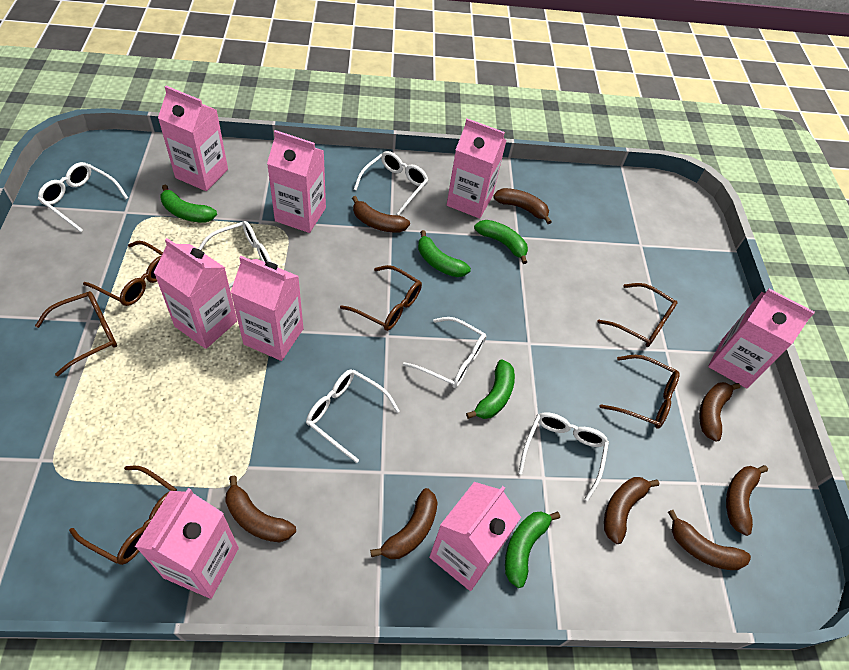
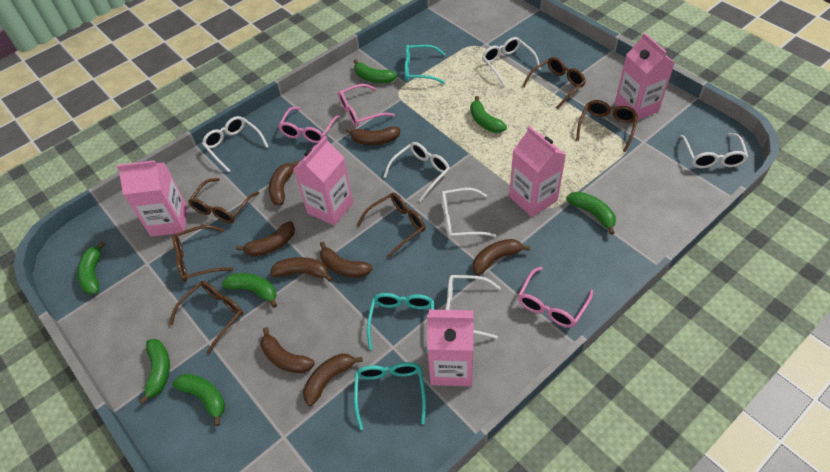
green banana: [161,185,217,223] [418,230,471,277] [466,359,515,419] [474,220,528,264] [505,511,560,588] = 5 -> [77,241,105,295] [139,339,170,404] [173,374,225,426] [222,273,277,308] [354,60,397,83] [470,96,507,133] [566,192,616,235] = 7
pink carton: [135,488,239,599] [154,238,237,349] [158,86,228,191] [231,256,304,361] [267,130,326,233] [429,482,521,591] [447,118,507,219] [708,289,815,388] = 8 -> [116,160,188,237] [294,136,354,226] [427,310,474,386] [509,126,566,217] [615,33,675,122] = 5
pink glasses: none = 0 -> [278,107,340,143] [338,84,395,127] [518,267,593,327] = 3
turquoise glasses: none = 0 -> [354,362,426,430] [367,293,434,353] [405,45,446,84] = 3

